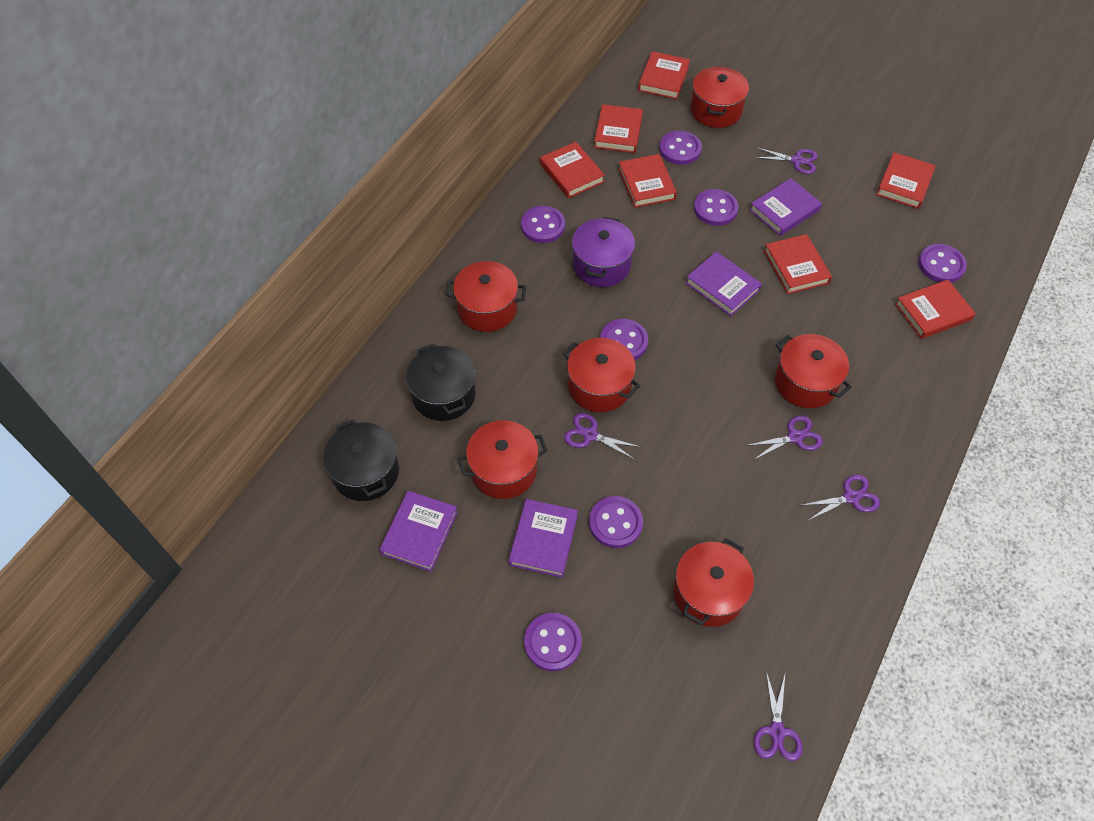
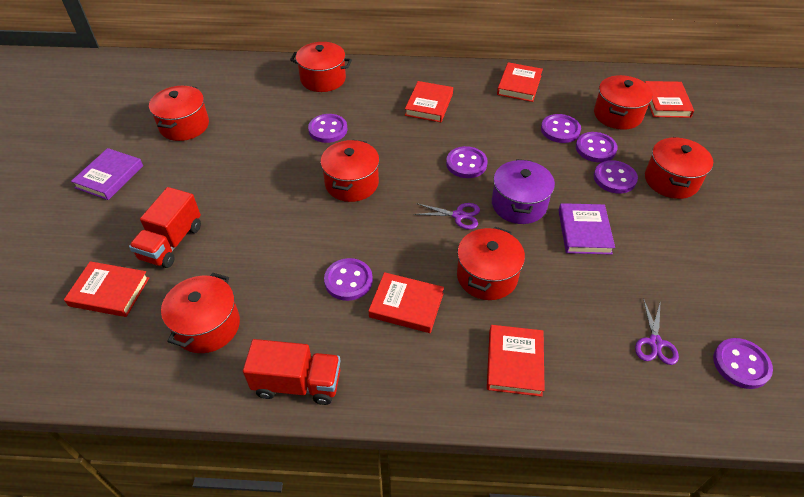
black pot: [323,419,399,501] [406,344,476,421] = 2 -> none = 0
purple book: [379,491,458,572] [509,499,578,577] [686,251,762,316] [749,178,822,236] = 4 -> [71,148,143,200] [558,203,615,255] = 2
purple scissors: [564,413,641,460] [746,415,823,460] [754,147,818,174] [754,671,802,761] [802,475,880,520] = 5 -> [414,203,480,230] [635,299,679,365] = 2
red book: [540,142,605,198] [594,104,643,153] [618,154,677,208] [638,51,690,99] [764,234,832,294] [876,152,936,209] [895,280,976,339] = 7 -> [64,261,149,317] [368,272,444,333] [405,81,453,122] [487,325,545,397] [497,62,543,102] [645,81,694,118] = 6
red pot: [445,261,526,332] [457,420,548,499] [563,338,640,412] [673,538,754,627] [690,66,749,128] [775,334,852,408] = 6 -> [149,86,209,141] [161,273,240,353] [290,42,352,92] [320,140,379,202] [457,227,525,300] [594,75,653,130] [645,137,713,199] = 7
red truck: none = 0 -> [129,187,201,268] [243,339,341,405] = 2

